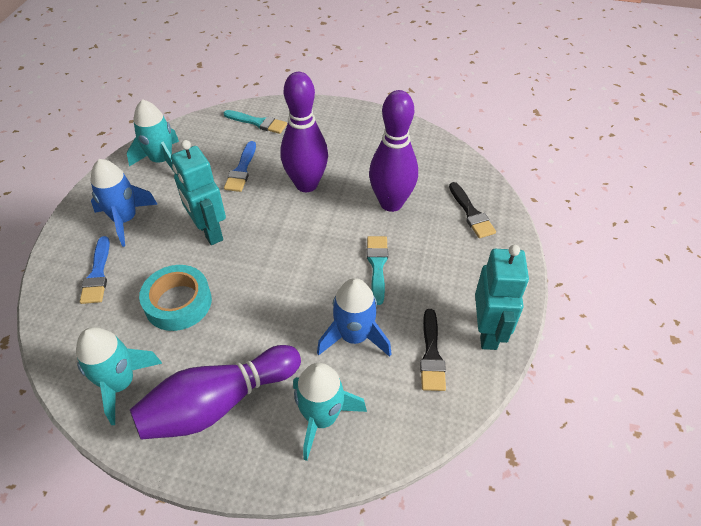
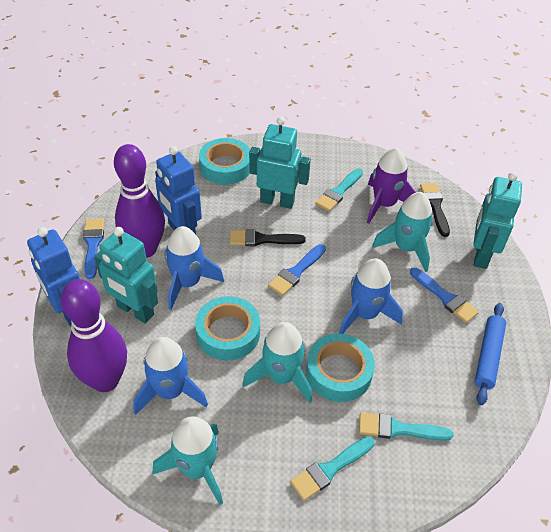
blue brush: [80,236,110,304] [224,141,256,192] = 2 -> [83,219,104,279] [268,244,326,296] [410,267,479,323] = 3
blue robot: none = 0 -> [27,227,80,327] [155,146,202,234] = 2
blue rocket: [90,159,158,247] [317,278,391,357] = 2 -> [134,337,208,415] [165,226,224,310] [339,258,403,334] = 3
blue rolling pin: none = 0 -> [475,303,506,405] = 1
purple bowling pin: [130,345,301,440] [280,72,328,192] [369,90,418,212] = 3 -> [61,279,127,392] [114,144,165,258] = 2
purple rocket: none = 0 -> [367,148,416,223] = 1
turquoise brush: [223,110,287,134] [367,236,388,305] = 2 -> [290,436,375,501] [315,168,363,212] [359,412,453,441] = 3
turquoise robot: [171,140,226,245] [475,245,529,350] = 2 -> [94,227,158,323] [249,117,311,209] [473,172,522,269] = 3
turquoise tape: [139,265,212,331] = 1 -> [195,296,260,360] [199,138,250,185] [306,334,375,402] = 3

